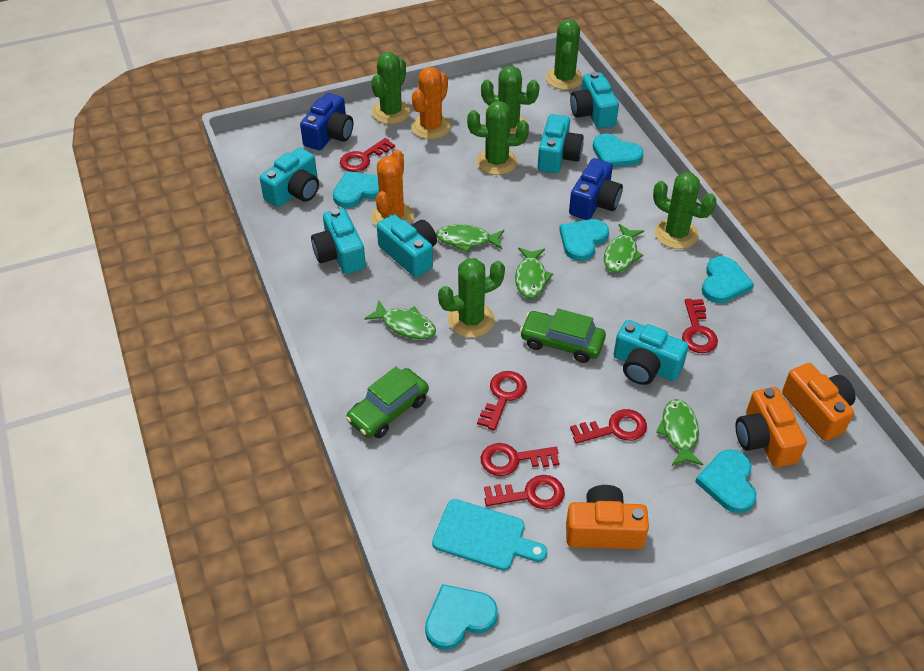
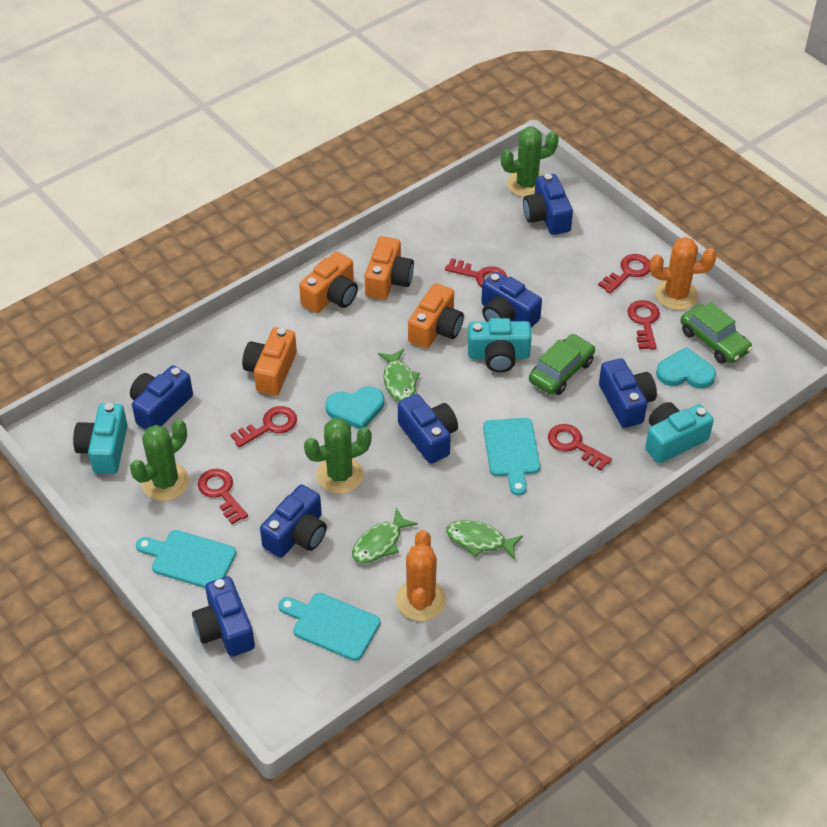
blue camera: [300,93,353,150] [569,158,623,220] = 2 -> [130,365,193,430] [192,576,255,657] [260,484,327,558] [398,394,458,464] [481,272,542,328] [523,174,573,235] [599,358,657,428] = 7
green cactus: [371,52,411,124] [438,258,505,337] [467,101,529,175] [481,66,540,134] [546,19,583,90] [653,172,717,249] = 6 -> [130,420,189,501] [304,418,372,494] [501,127,559,197] = 3
green fish: [364,300,436,339] [436,224,504,252] [515,247,553,298] [604,224,644,273] [656,399,704,466] = 5 -> [352,508,418,563] [378,349,420,401] [446,520,523,559] = 3
orange camera: [566,485,649,549] [736,387,807,468] [782,363,856,441] = 3 -> [242,327,297,395] [299,251,358,313] [365,236,414,300] [408,283,464,349] = 4
turquoise camera: [260,148,319,207] [311,208,366,274] [377,214,437,277] [538,114,584,173] [570,72,619,129] [613,320,688,385] = 6 -> [73,403,128,474] [468,318,532,372] [645,402,714,463] = 3
turquoise cutting board: [432,499,547,571] = 1 -> [136,530,236,588] [278,593,380,661] [483,418,540,496] = 3
turquoise heart: [333,171,379,208] [425,584,498,650] [559,219,609,261] [593,134,643,167] [695,449,757,513] [702,256,754,303] = 6 -> [326,387,384,429] [656,347,716,389] = 2

